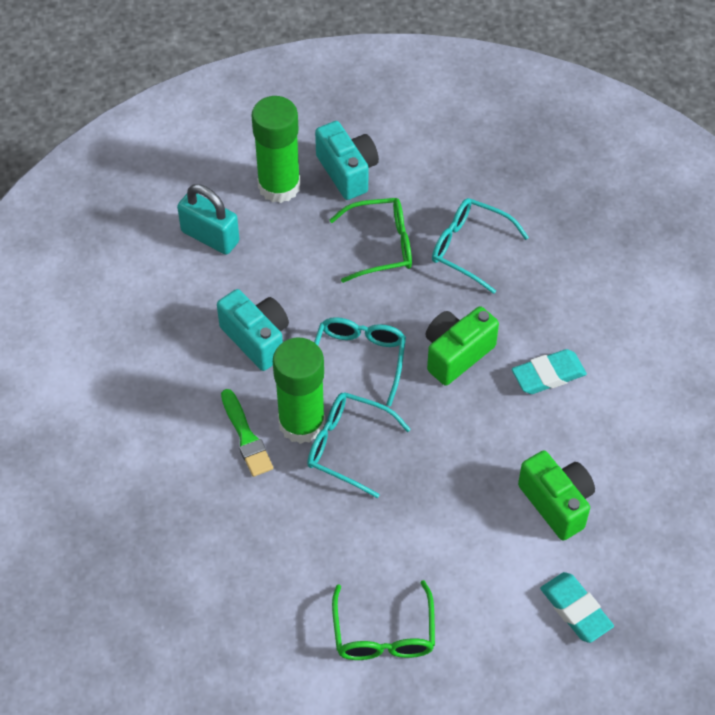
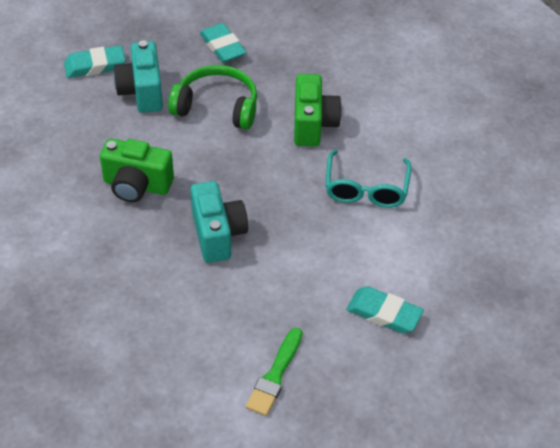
green glasses: [330,198,412,283] [332,580,435,660] = 2 -> none = 0
green glue stick: [252,96,301,203] [273,338,325,444] = 2 -> none = 0
green headphones: none = 0 -> [168,65,257,130] = 1
turquoise eraser: [512,349,587,394] [540,572,614,643] = 2 -> [64,45,126,78] [200,23,247,63] [346,286,424,334] = 3
turquoise glasses: [307,392,411,498] [314,317,406,406] [432,198,529,294] = 3 -> [326,150,411,208] = 1
turquoise padlock: [177,184,239,255] = 1 -> none = 0

